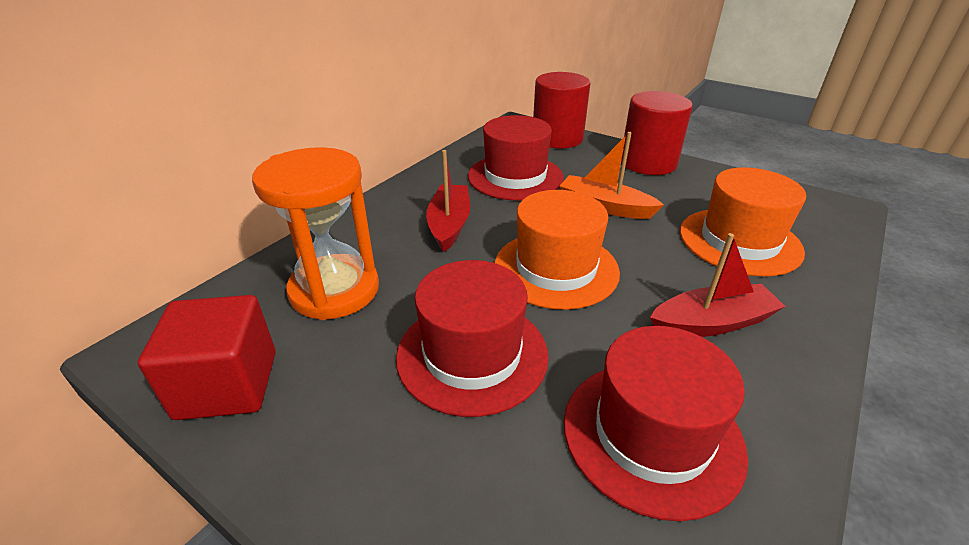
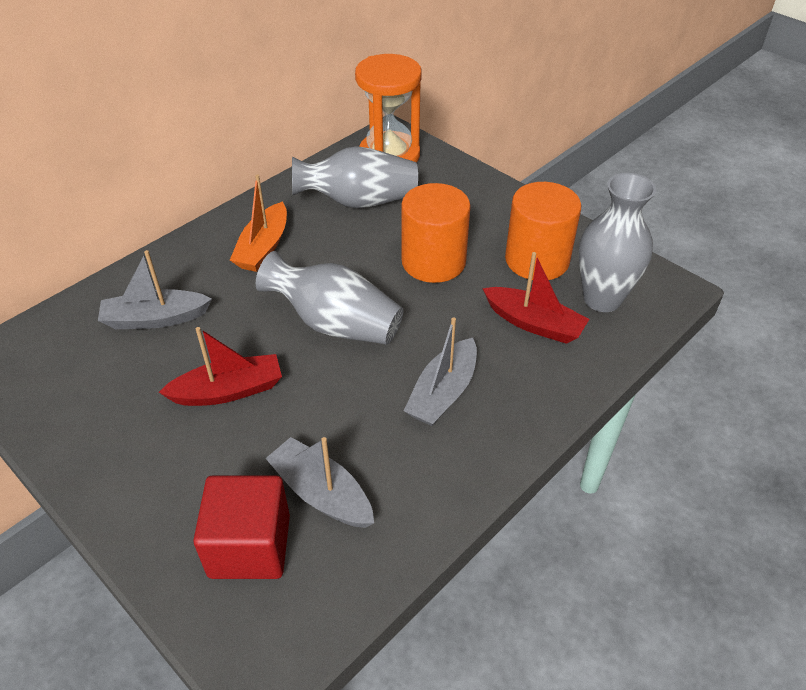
grey boat: none = 0 -> [98,250,212,329] [265,437,374,528] [404,317,477,426] = 3
grey vase: none = 0 -> [256,251,403,344] [292,146,418,208] [579,173,656,312] = 3
orange cylinder: none = 0 -> [401,183,471,283] [505,182,581,280] = 2
orange hat: [495,190,620,310] [680,167,806,277] = 2 -> none = 0
red cylinder: [533,72,590,148] [621,91,693,175] = 2 -> none = 0
red hat: [396,260,549,417] [468,115,564,201] [564,326,748,521] = 3 -> none = 0

